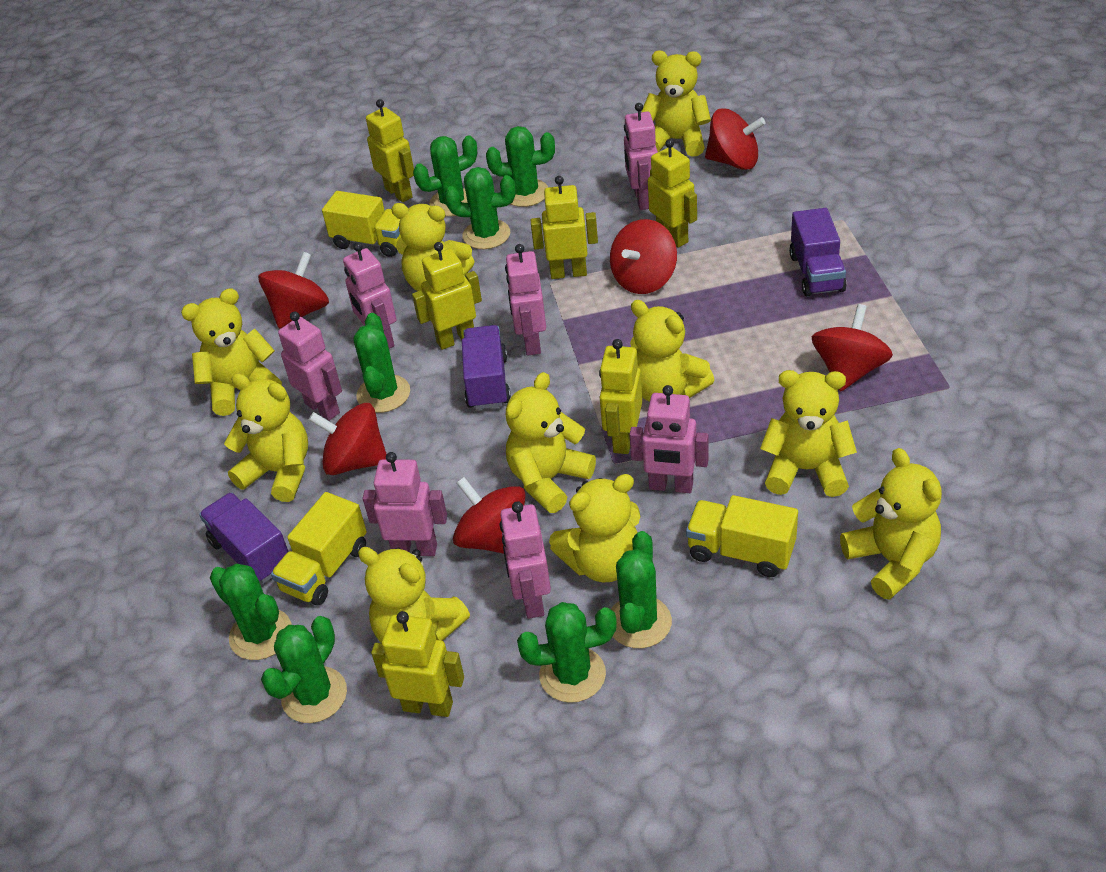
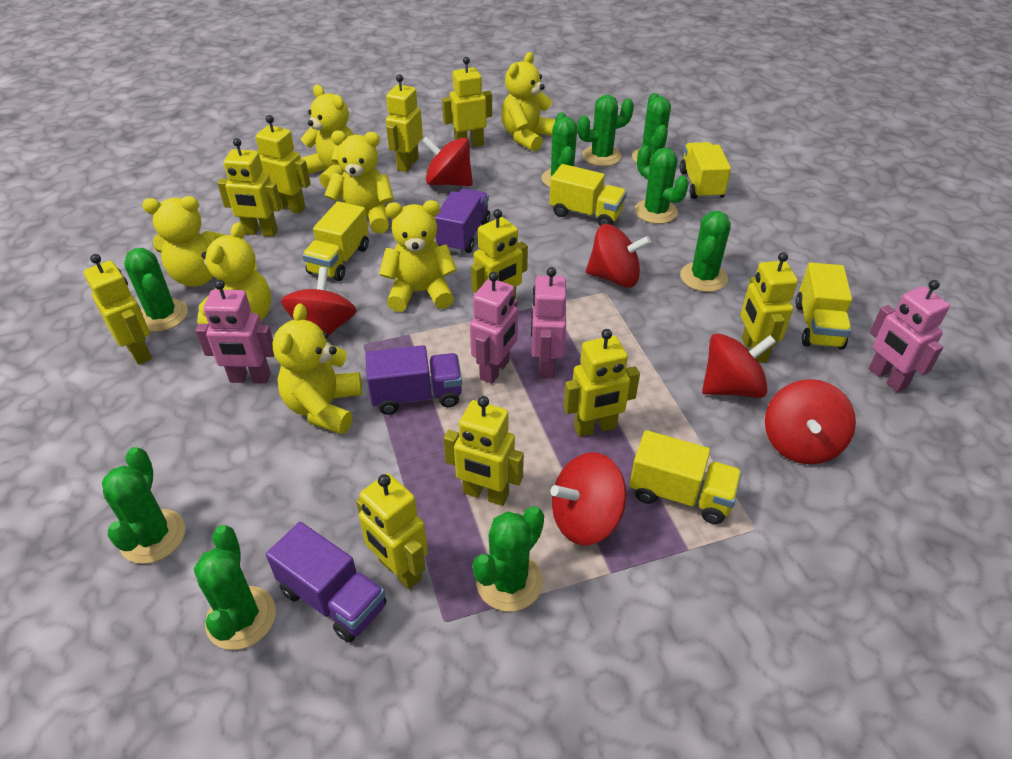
green cactus: [210,563,292,660] [261,616,347,723] [354,313,410,413] [413,135,477,217] [445,167,516,249] [486,126,555,207] [517,602,617,703] [611,531,672,648] = 8 -> [102,447,185,564] [124,248,188,332] [194,525,276,650] [473,506,544,612] [542,113,577,188] [577,95,634,166] [632,93,671,163] [634,146,689,224] [680,211,731,292] = 9
pink robot: [278,311,342,421] [343,242,396,348] [363,452,447,556] [500,501,551,619] [505,244,546,356] [624,103,658,210] [629,385,709,493] = 7 -> [196,280,274,383] [470,272,518,384] [531,267,566,379] [869,280,950,392] = 4
yellow robot: [366,99,414,202] [371,611,464,717] [412,242,482,350] [531,176,598,279] [599,339,642,454] [648,139,697,248] = 6 -> [83,254,152,365] [217,138,282,237] [256,115,311,214] [356,473,428,589] [386,74,423,172] [442,57,492,147] [443,396,524,506] [471,209,528,299] [563,329,640,437] [740,252,798,363] = 10
yellow teddy bear: [181,288,282,416] [224,373,308,502] [358,547,470,643] [391,203,475,291] [506,372,596,513] [549,474,640,582] [630,300,714,402] [641,50,711,157] [760,370,857,497] [840,448,942,599] = 10 -> [142,196,226,287] [197,222,271,324] [272,304,362,434] [301,85,354,189] [325,131,394,233] [379,200,457,312] [501,52,555,152] = 7
yellow truck: [271,492,367,606] [322,191,401,257] [686,495,798,577] = 3 -> [302,201,369,281] [550,164,627,226] [630,430,742,524] [680,142,731,200] [795,263,852,350] = 5

